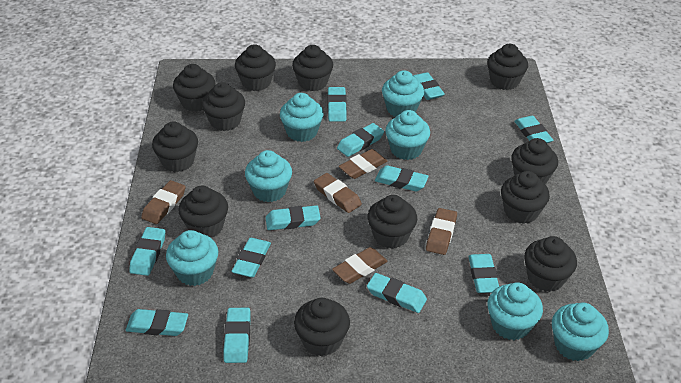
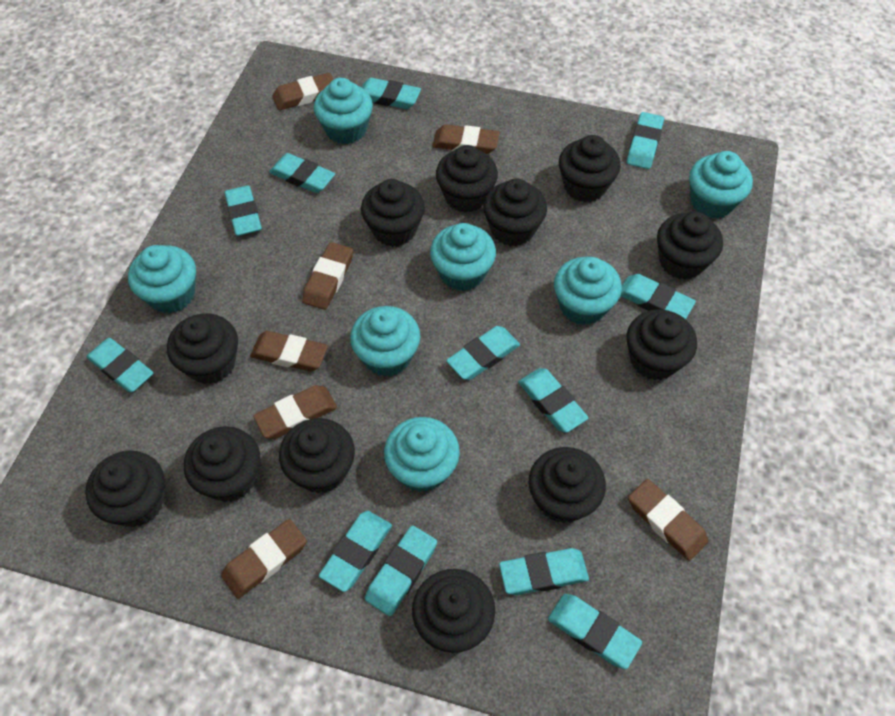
brown eraser: [141,180,186,224] [314,173,362,213] [332,247,387,284] [339,149,388,179] [426,208,457,255] = 5 -> [221,519,307,599] [250,331,328,371] [253,385,337,439] [273,73,333,110] [302,242,353,310] [432,124,500,154] [628,479,709,561] = 7

